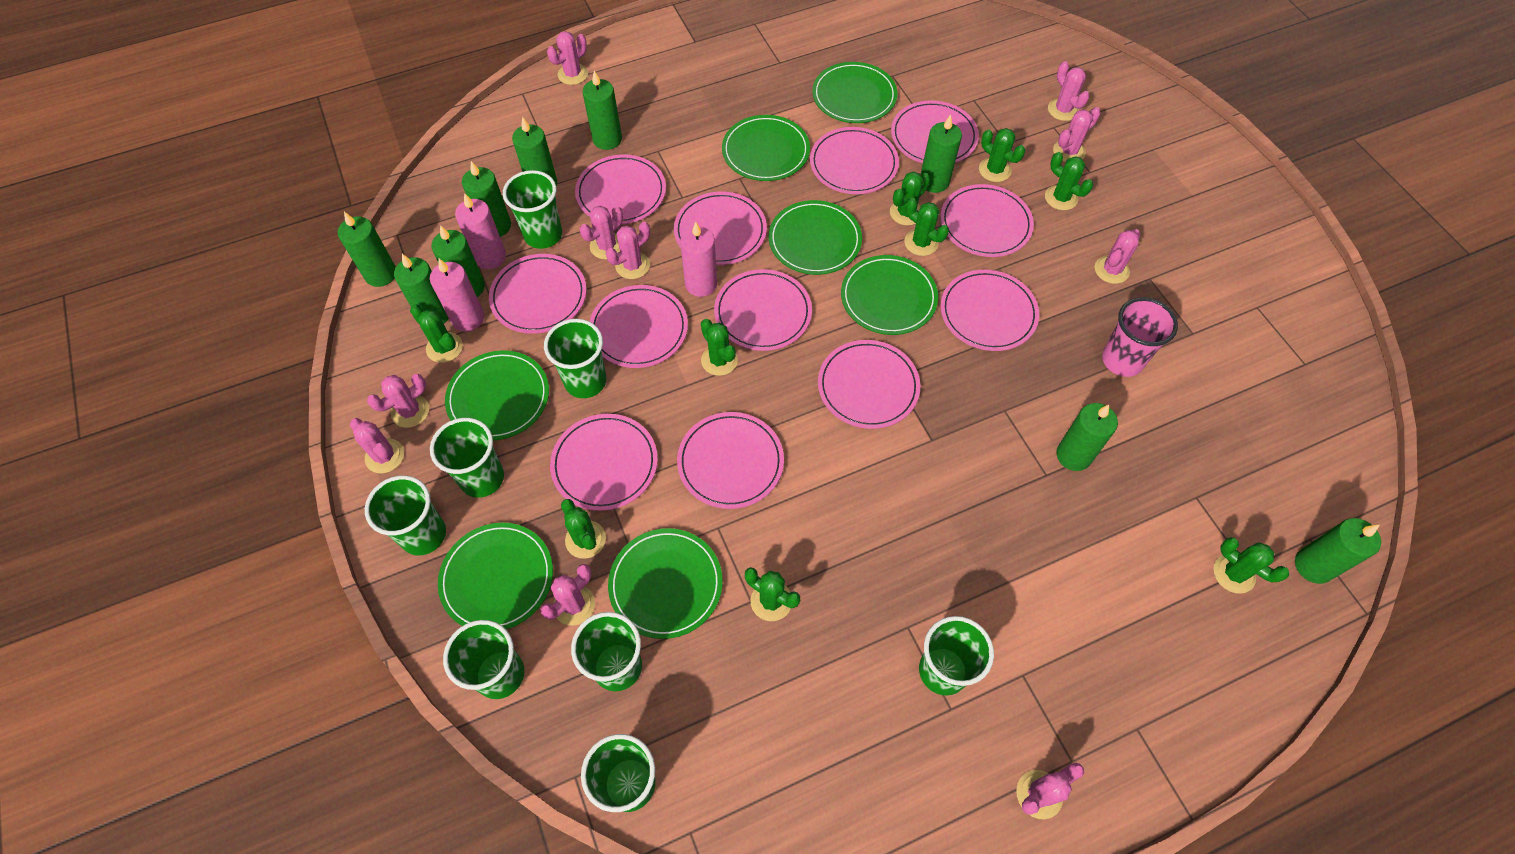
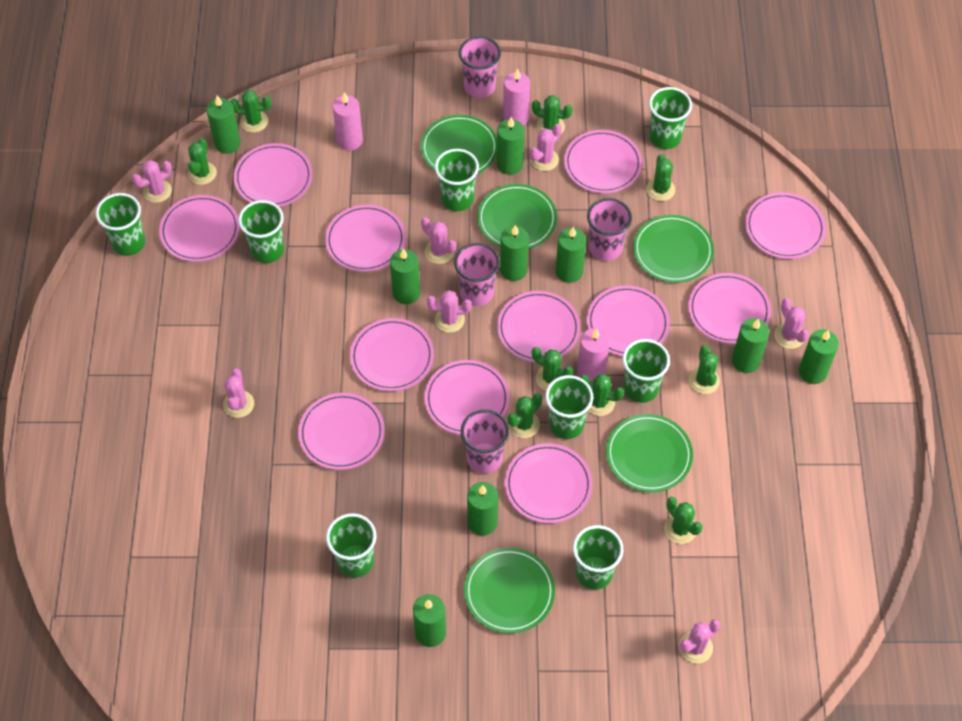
green plate: [438,523,553,630] [445,350,549,441] [608,528,723,639] [722,115,810,181] [769,200,862,275] [812,62,897,123] [841,255,938,335] = 7 -> [421,115,497,174] [464,548,555,634] [477,184,557,249] [606,414,693,492] [633,215,714,283] = 5
pink cactus: [350,418,404,473] [367,374,429,428] [540,564,595,626] [547,31,588,85] [580,206,623,260] [606,222,650,279] [1016,763,1084,819] [1048,61,1089,121] [1053,107,1101,163] [1095,229,1140,284] = 10 -> [132,160,172,203] [223,369,254,418] [421,217,456,264] [427,290,472,333] [530,124,562,171] [679,619,721,664] [774,298,809,349] = 7
pink cup: [1102,297,1178,377] = 1 -> [454,243,500,306] [459,36,501,98] [461,410,509,473] [587,198,632,261] = 4

